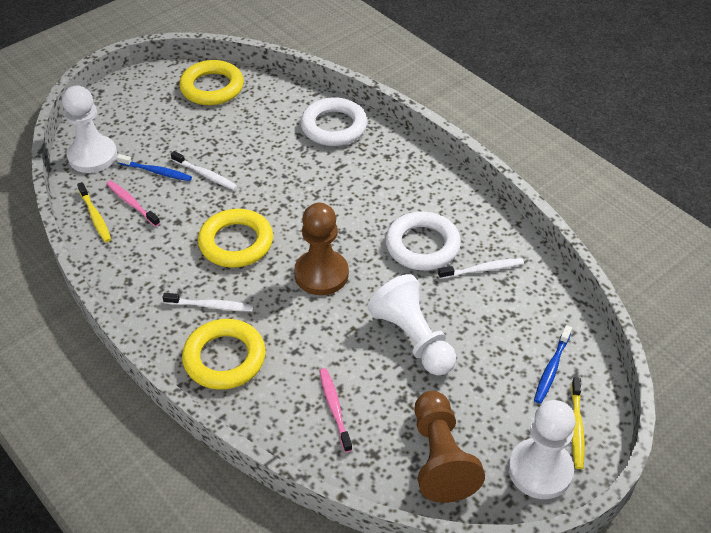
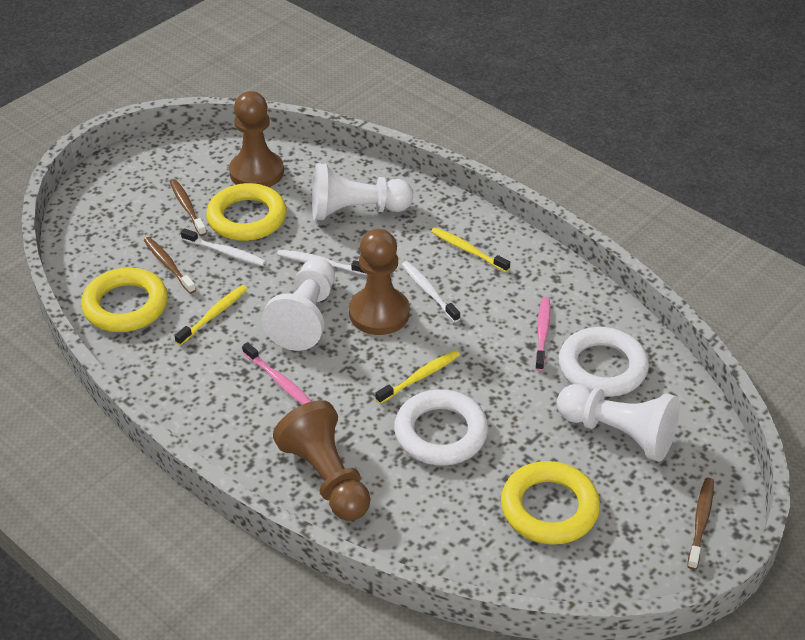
blue toothbrush: [116,154,192,181] [534,325,572,404] = 2 -> none = 0
brown pawn: [294,203,349,295] [414,391,485,503] = 2 -> [229,91,284,187] [273,400,371,521] [349,229,410,335] = 3
brown toothbrush: none = 0 -> [144,237,196,294] [170,179,207,236] [687,478,714,570] = 3
yellow toothbrush: [77,182,111,242] [571,377,585,469] = 2 -> [174,285,247,345] [375,350,460,404] [431,227,510,272] = 3

